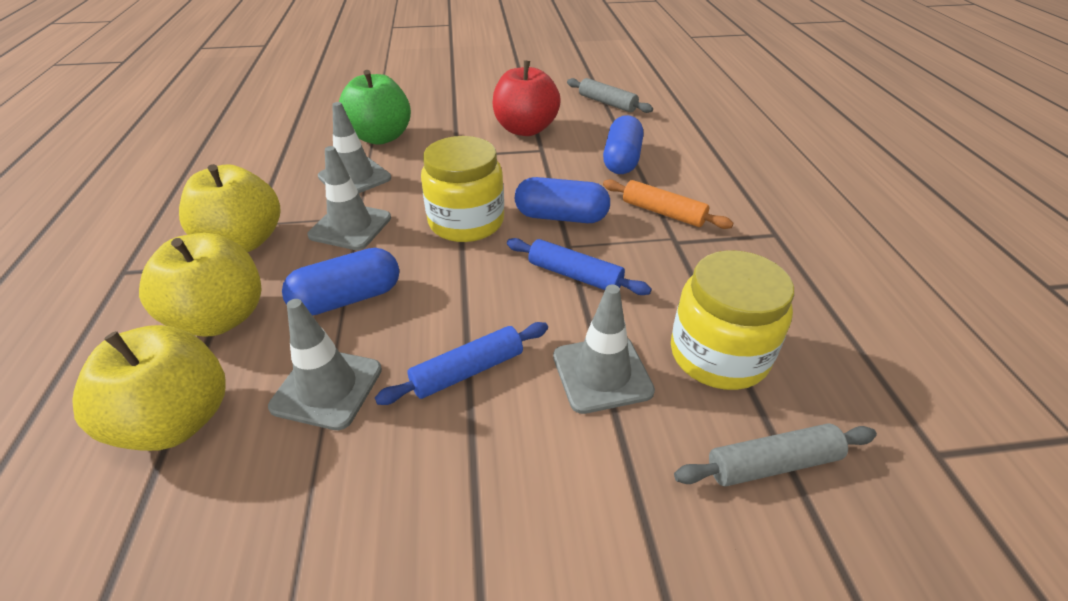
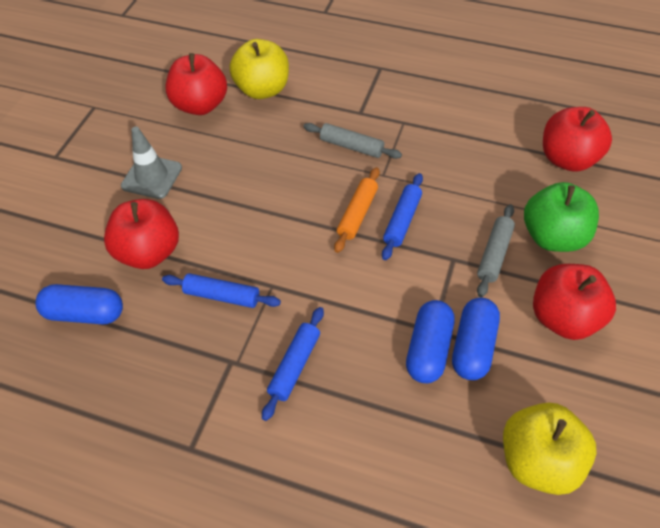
blue rolling pin: [375,322,548,405] [507,238,652,295] = 2 -> [162,273,281,308] [262,307,324,421] [382,173,423,260] = 3
grey traffic cone: [268,299,382,430] [307,146,391,250] [318,102,391,193] [553,284,655,414] = 4 -> [121,127,182,199] = 1
red apple: [492,60,561,136] = 1 -> [104,199,179,269] [166,53,227,115] [533,264,616,340] [543,107,612,172] = 4
yellow apple: [72,325,226,451] [139,233,261,337] [179,164,281,252] = 3 -> [229,39,289,99] [503,403,596,495] = 2
yellow jar: [421,136,504,242] [671,250,794,390] = 2 -> none = 0

